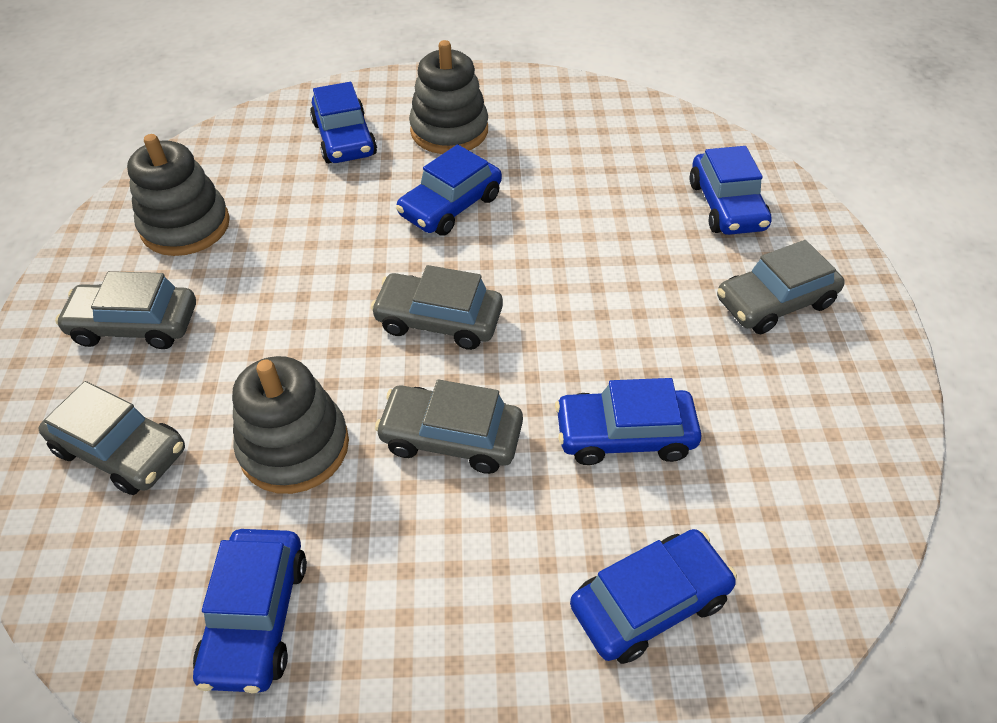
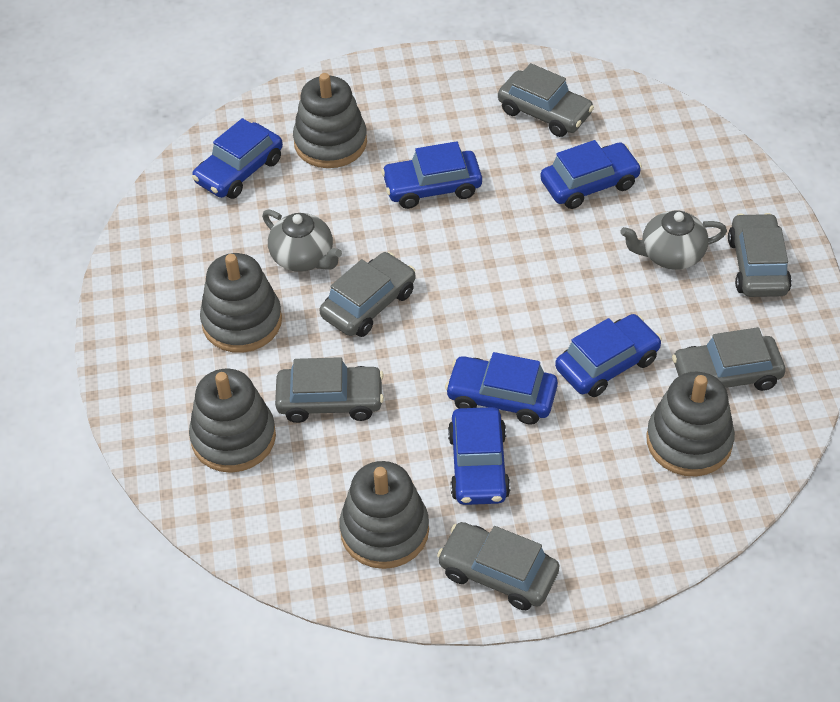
grey car: [38,381,185,495] [55,271,196,349] [371,265,503,350] [375,379,523,474] [717,240,845,334] = 5 -> [275,357,384,423] [319,252,415,337] [437,522,560,610] [498,63,594,137] [672,327,785,391] [728,213,792,297] = 6
grey stacking toy: [127,134,230,256] [232,356,349,494] [409,40,488,154] = 3 -> [189,369,276,473] [200,253,282,353] [293,73,367,168] [340,461,429,569] [647,372,735,476] = 5
grey teapot: none = 0 -> [262,210,342,272] [620,210,727,270] = 2

